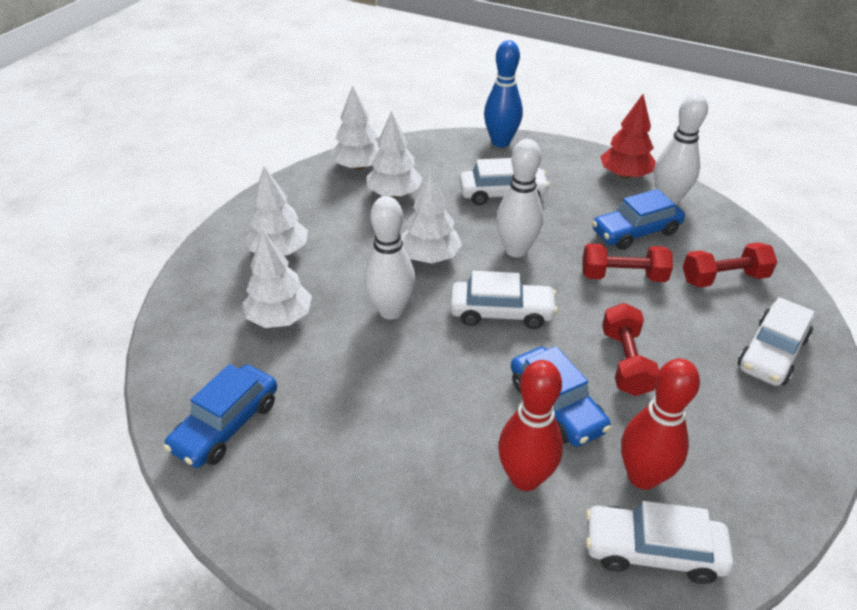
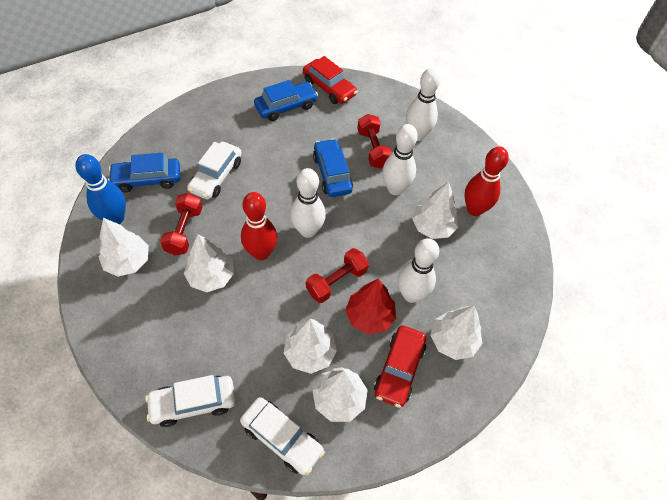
red car: none = 0 -> [303,56,358,104] [374,325,426,408] = 2
white bowling pin: [364,196,415,320] [496,139,543,257] [654,93,708,205] = 3 -> [290,168,326,238] [382,124,418,195] [398,238,439,303] [406,68,441,141] = 4
white car: [450,271,558,329] [460,158,550,205] [586,501,733,584] [738,297,815,386] = 4 -> [145,375,236,427] [187,142,242,199] [240,397,325,475] = 3
white tree: [243,230,312,328] [245,166,308,256] [330,85,379,170] [366,111,423,198] [401,171,462,263] = 5 -> [99,218,149,276] [184,234,234,292] [284,319,337,374] [312,367,368,422] [412,181,458,239] [430,305,483,360] = 6

